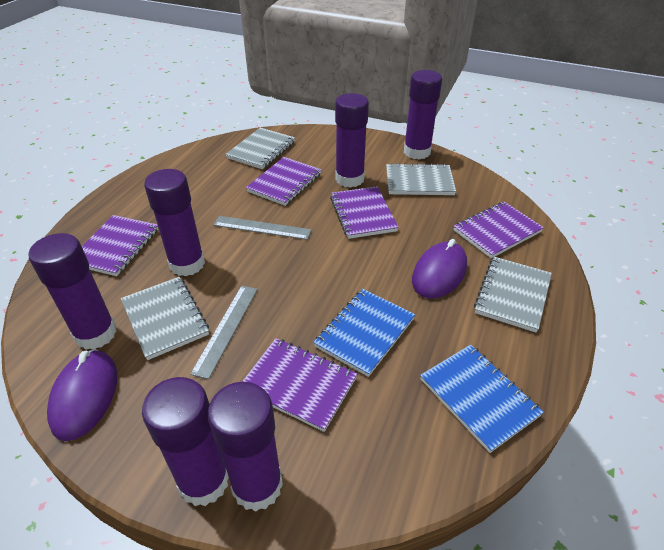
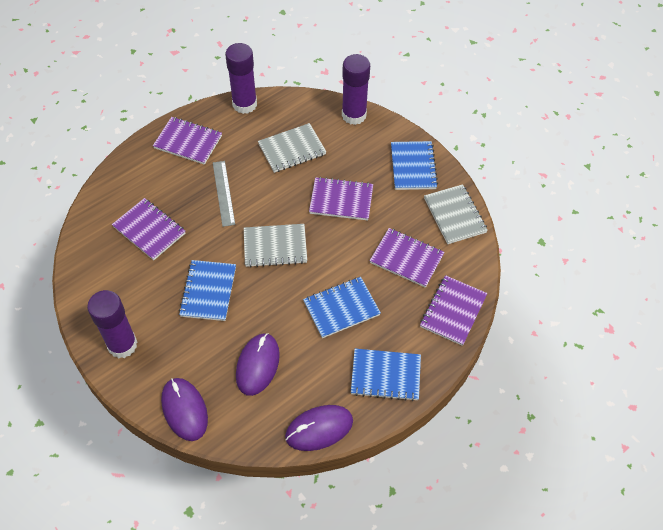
blue notebook: [313,289,415,377] [420,345,544,453] = 2 -> [179,260,236,321] [303,277,381,338] [351,349,421,401] [391,141,438,190] = 4
grey notebook: [121,277,209,360] [225,128,295,169] [386,163,456,195] [474,257,552,332] = 4 -> [244,224,307,267] [258,123,326,173] [424,184,488,244] = 3
grey ruler: [190,286,258,379] [213,216,312,240] = 2 -> [213,161,235,227] = 1
purple glue stick: [29,233,117,350] [142,377,229,506] [144,169,205,277] [208,382,283,512] [335,93,369,188] [404,70,442,160] = 6 -> [87,290,137,358] [225,43,257,114] [342,54,370,125] = 3
purple mouse: [47,349,117,441] [412,239,467,298] = 2 -> [161,378,208,441] [236,333,280,396] [285,405,353,451] = 3

